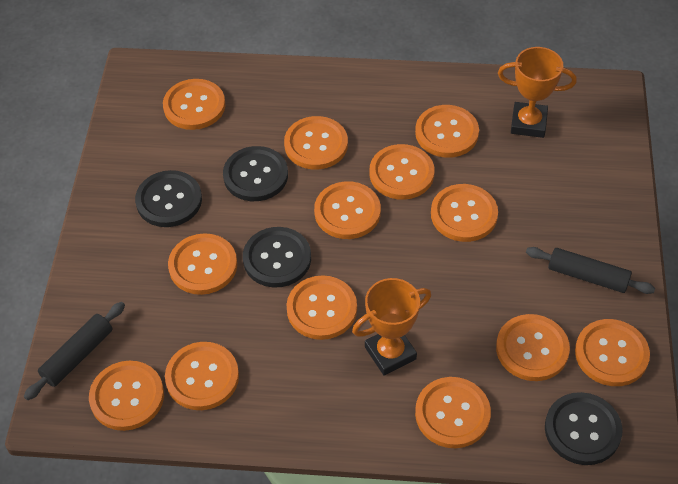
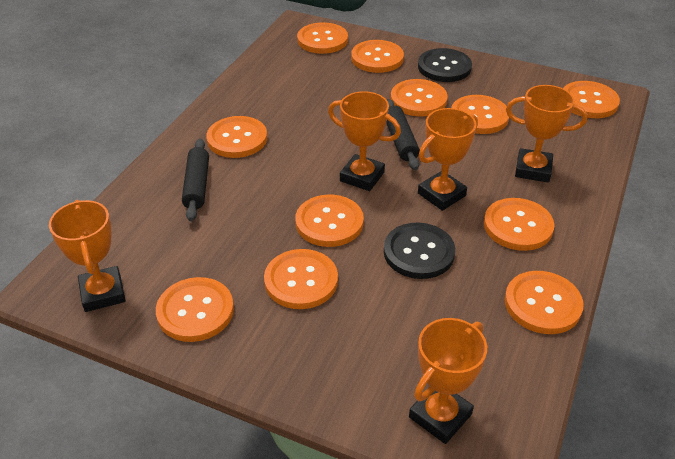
black button: [135,170,202,227] [223,146,288,201] [243,227,311,288] [545,392,623,465] = 4 -> [384,223,455,279] [418,48,472,82] = 2
orange button: [89,361,164,431] [163,79,225,130] [165,342,239,410] [168,233,237,295] [284,116,348,170] [286,275,357,340] [314,181,381,239] [370,144,434,200] [415,105,479,158] [415,377,491,448] [431,184,498,242] [496,314,570,381] [575,319,650,386] = 13 -> [156,277,234,342] [206,116,267,158] [264,249,338,309] [295,195,364,247] [297,22,348,54] [351,40,404,73] [391,79,448,117] [451,95,509,134] [484,198,555,251] [505,271,584,334] [563,81,620,118] = 11
orange trophy: [352,278,431,376] [498,47,577,138] = 2 -> [49,200,126,312] [328,91,401,191] [409,318,487,444] [418,108,478,211] [506,85,587,182] = 5

